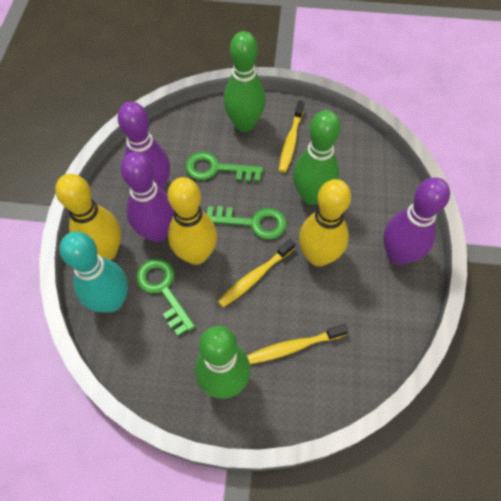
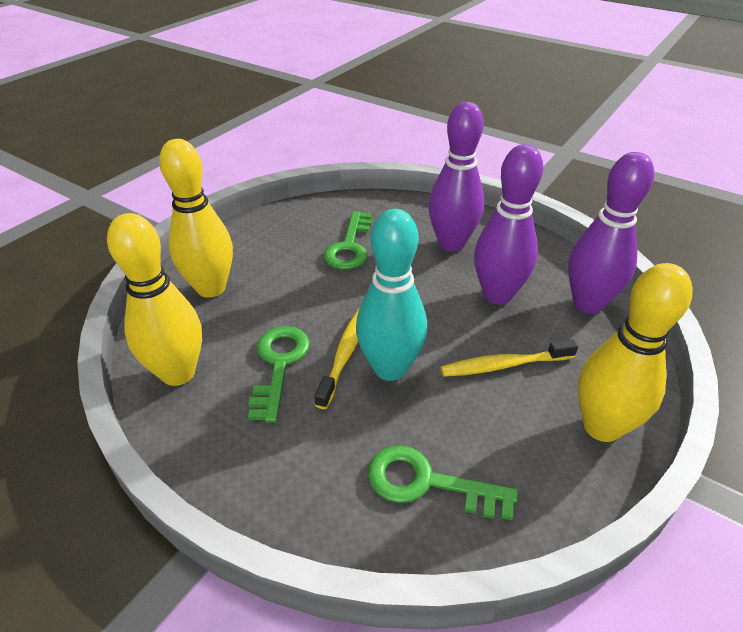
green bowling pin: [195,326,251,399] [223,31,266,132] [293,110,341,205] = 3 -> none = 0
yellow toothbrush: [218,239,296,308] [247,324,348,364] [279,101,305,173] = 3 -> [315,308,360,409] [440,339,578,377] = 2

